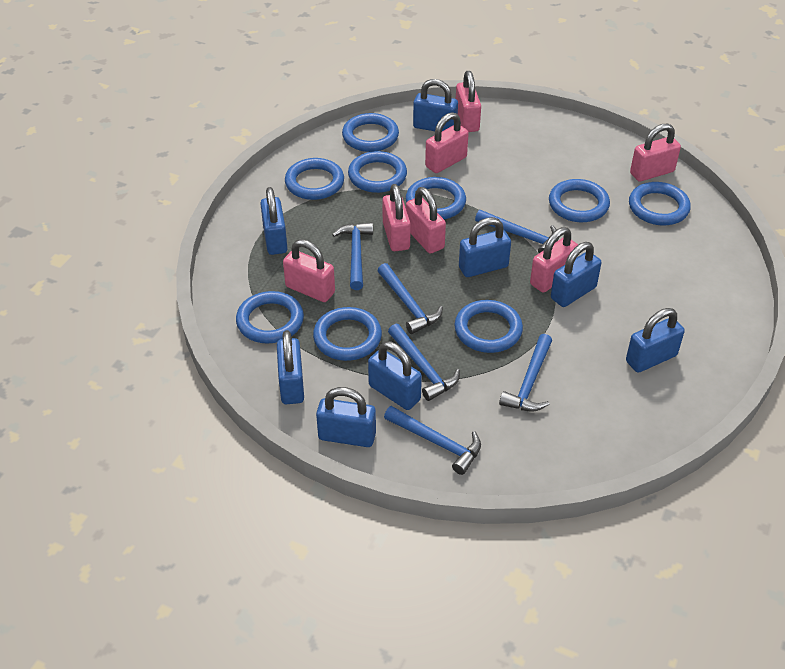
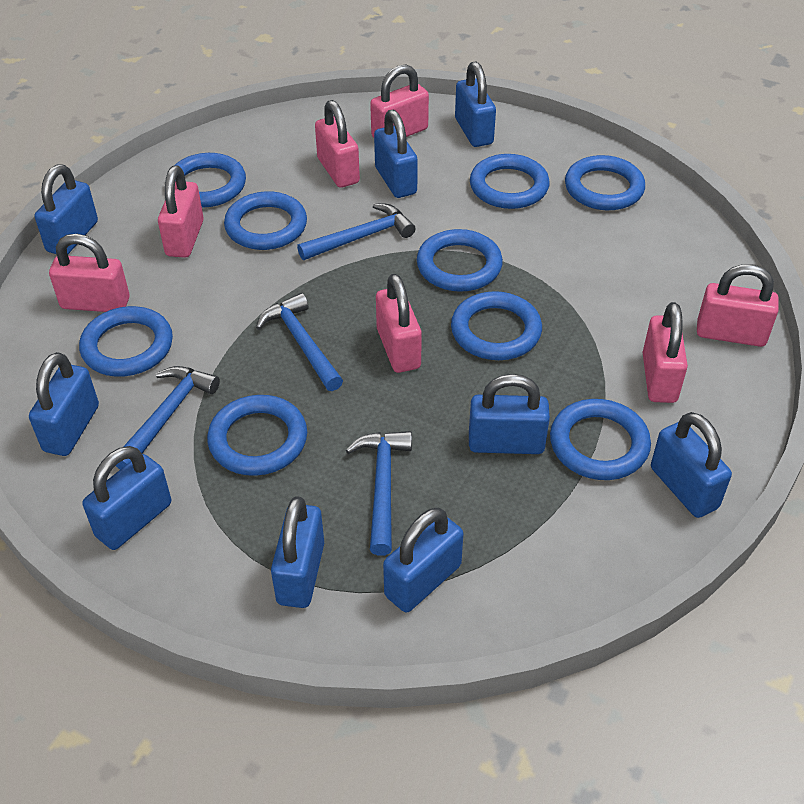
blue hammer: [332,222,373,290] [377,263,443,334] [384,406,481,475] [388,324,460,401] [475,210,559,253] [499,334,552,412] = 6 -> [116,366,220,470] [256,293,343,391] [297,203,416,260] [346,431,412,556] = 4
blue padlock: [260,187,288,255] [277,330,304,404] [316,387,376,447] [368,341,422,410] [413,79,458,131] [459,217,511,277] [551,242,601,307] [626,308,685,373] = 8 -> [29,352,99,456] [35,164,98,254] [83,446,171,550] [271,496,324,608] [374,110,418,198] [383,508,464,612] [455,62,496,147] [469,374,550,454] [651,412,732,518] = 9

